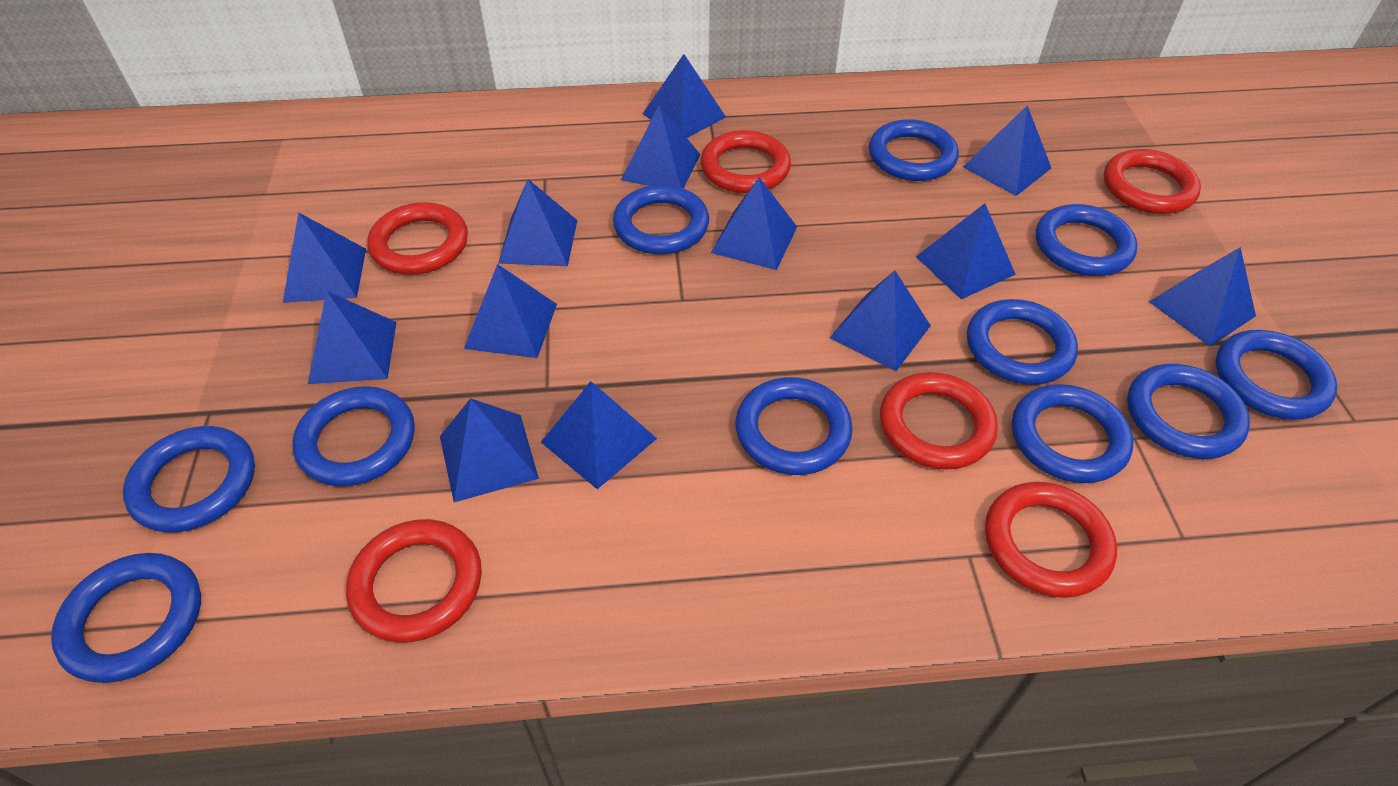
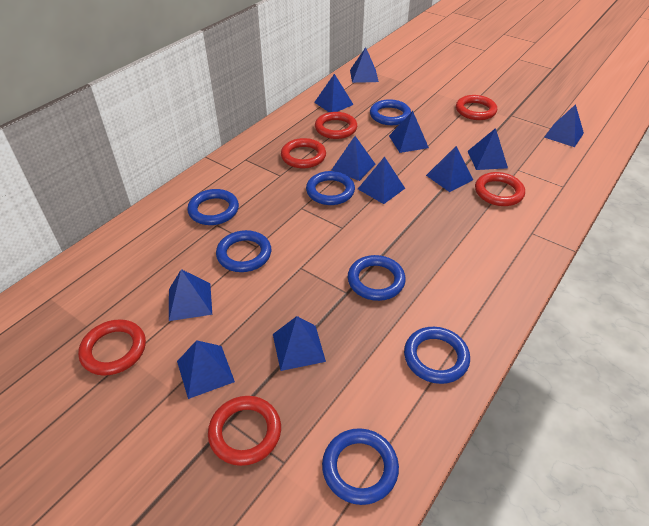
blue pyramid: [283,212,366,303] [308,291,397,384] [440,398,539,502] [464,264,557,358] [498,179,577,266] [541,381,657,489] [621,105,700,188] [643,54,726,138] [711,177,797,270] [830,270,931,371] [916,203,1016,300] [963,105,1051,196] [1149,247,1256,346] = 13 -> [169,269,212,321] [177,340,235,399] [273,316,326,371] [314,74,354,112] [332,136,375,181] [350,47,379,83] [358,157,405,204] [389,111,429,153] [426,146,473,192] [467,128,508,170] [544,104,584,147] = 11
blue ring: [51,553,201,683] [123,426,255,533] [293,386,415,486] [613,185,709,255] [735,377,853,475] [869,119,959,181] [967,299,1078,385] [1012,384,1133,483] [1036,204,1138,276] [1127,364,1250,459] [1216,330,1337,420] = 11 -> [187,189,239,225] [216,230,271,272] [306,171,355,205] [322,428,399,505] [348,255,406,301] [370,99,411,125] [404,327,470,384] = 7

